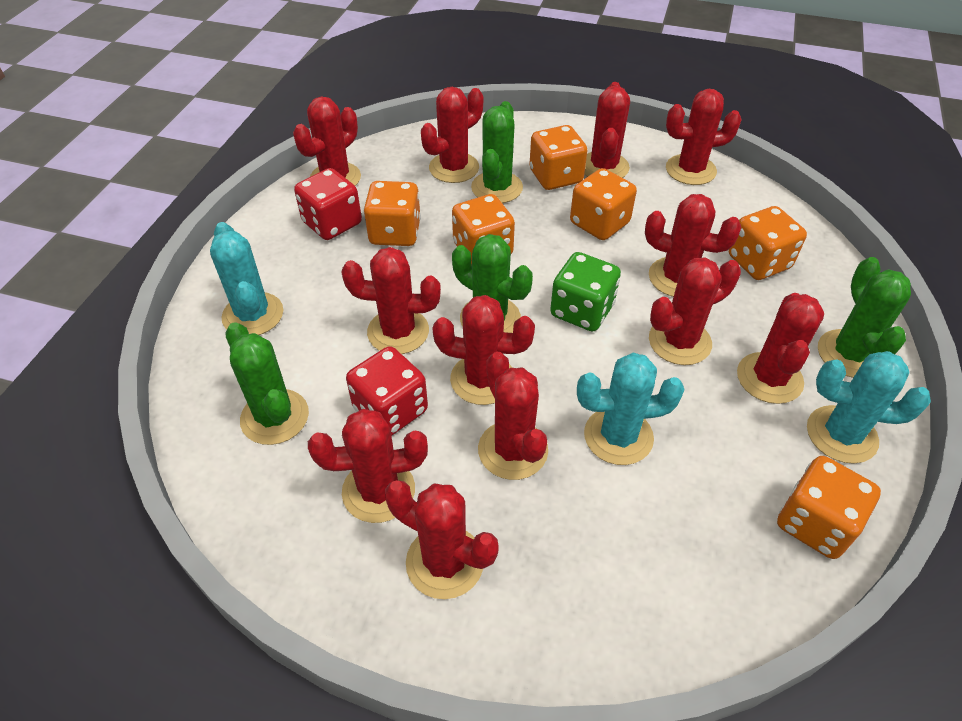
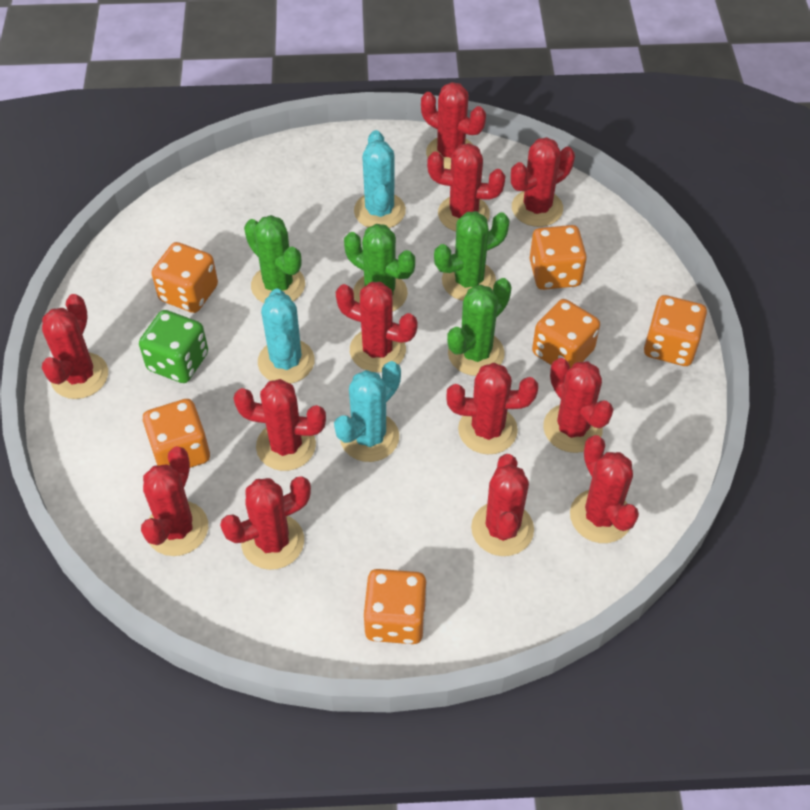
red dice: [294,168,362,240] [346,346,428,436] = 2 -> none = 0

